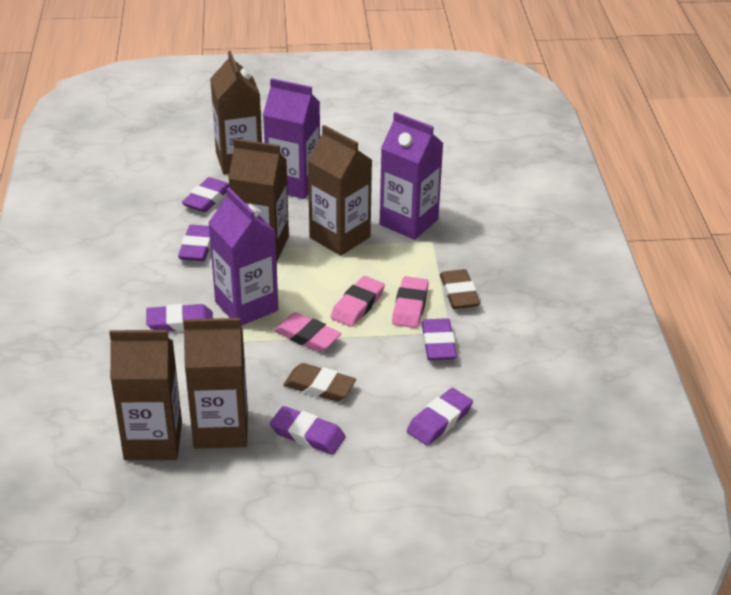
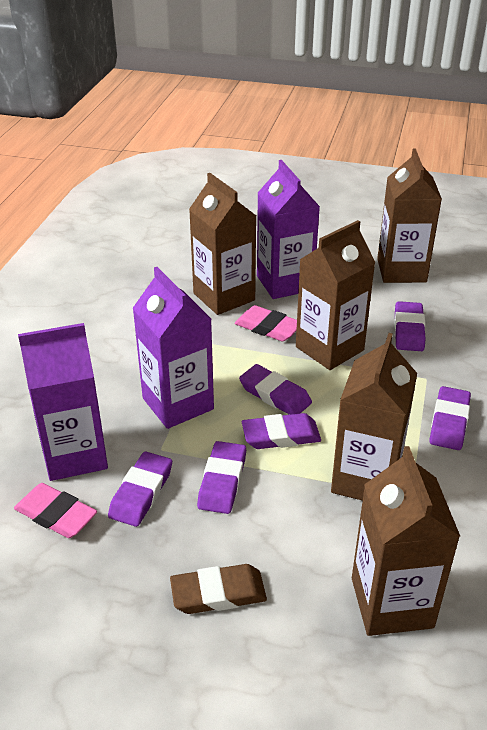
brown eraser: [283,363,356,402] [440,269,480,309] = 2 -> [170,564,267,614] = 1
pink eraser: [274,312,341,352] [331,276,385,327] [392,276,429,328] = 3 -> [14,483,97,538] [234,305,297,342] = 2

